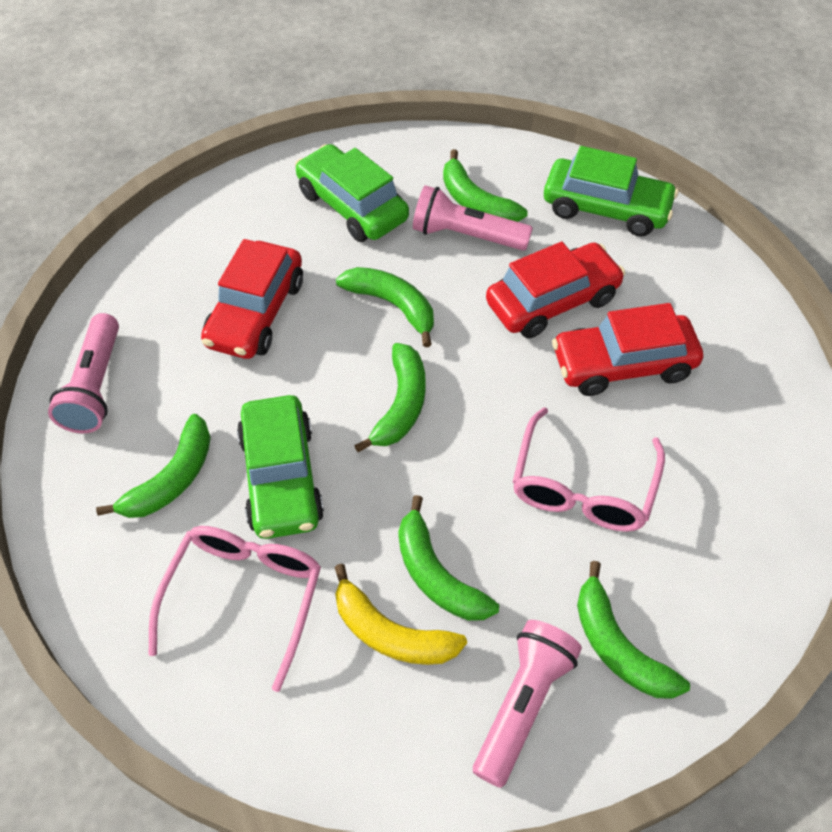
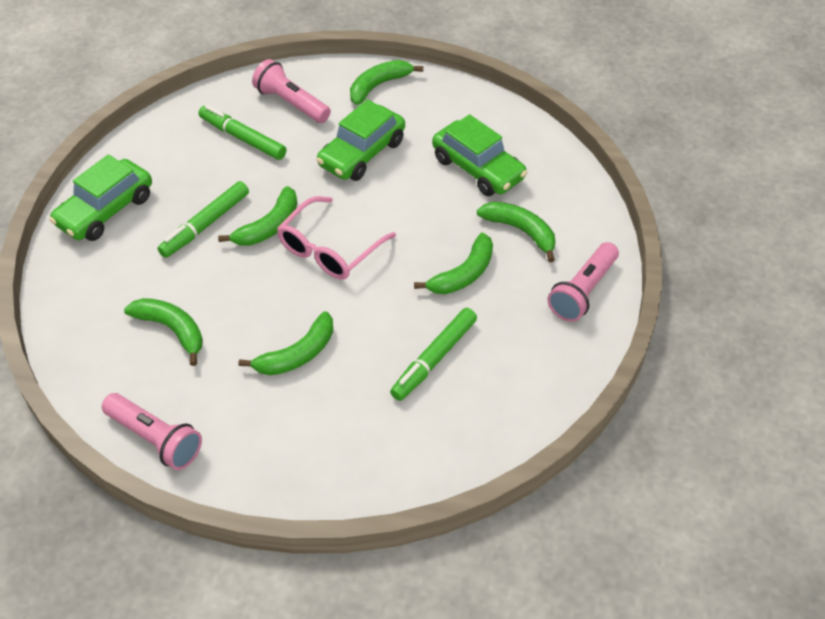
green marker: none = 0 -> [158,181,249,258] [198,105,287,160] [390,308,477,401] = 3
pink glasses: [149,526,321,692] [513,407,665,532] = 2 -> [277,196,396,280] = 1
red car: [201,239,303,359] [486,242,625,338] [552,303,703,396] = 3 -> none = 0
yellow banana: [334,564,467,665] = 1 -> none = 0

